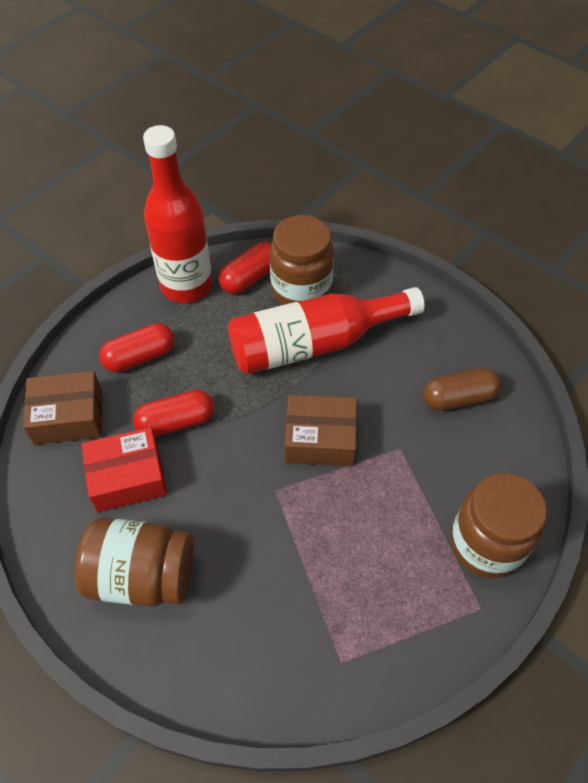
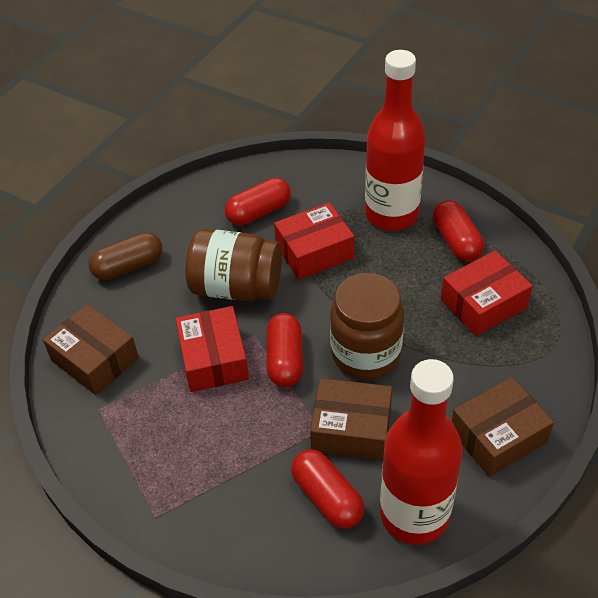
brown box: [23,371,102,445] [285,395,357,466] = 2 -> [43,304,139,395] [310,378,392,460] [452,377,554,477] = 3
brown jar: [75,518,194,607] [270,215,334,305] [451,473,547,578] = 3 -> [186,229,282,301] [330,273,404,379] = 2
red box: [81,427,167,512] = 1 -> [175,306,249,392] [274,202,354,280] [441,251,533,336] = 3
red capsule: [99,323,174,372] [133,390,214,437] [219,242,271,294] = 3 -> [224,177,291,226] [266,313,303,387] [291,449,365,528] [433,200,484,261] = 4

